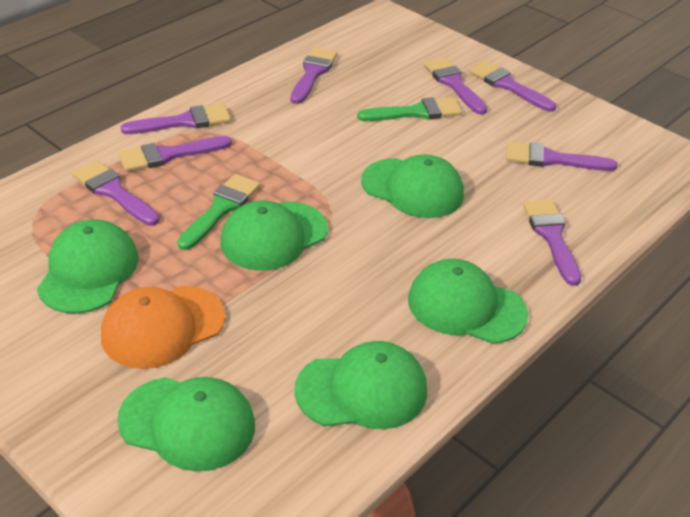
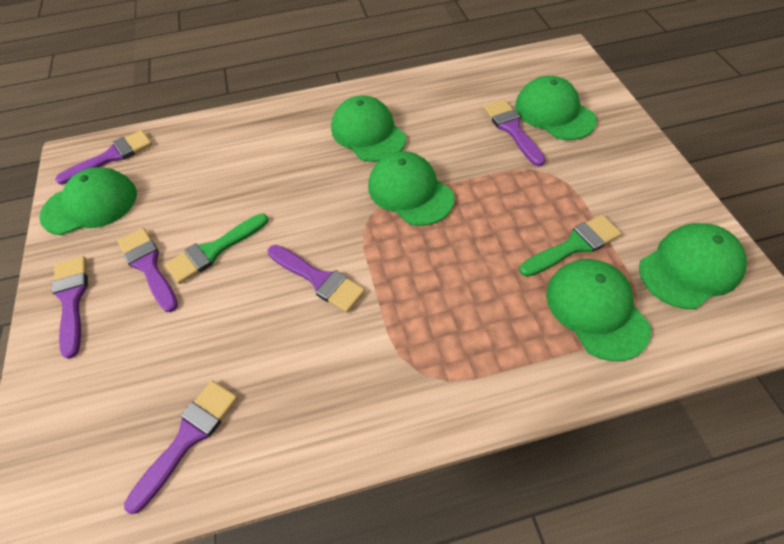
orange cap: [101,286,225,369] = 1 -> none = 0
purple brush: [72,160,160,226] [118,136,232,172] [120,104,231,134] [291,47,337,104] [423,57,487,115] [469,61,556,112] [506,141,618,171] [523,200,581,286] = 8 -> [52,256,88,359] [55,130,152,185] [118,228,178,312] [124,381,238,514] [268,245,365,313] [484,99,545,167] = 6

